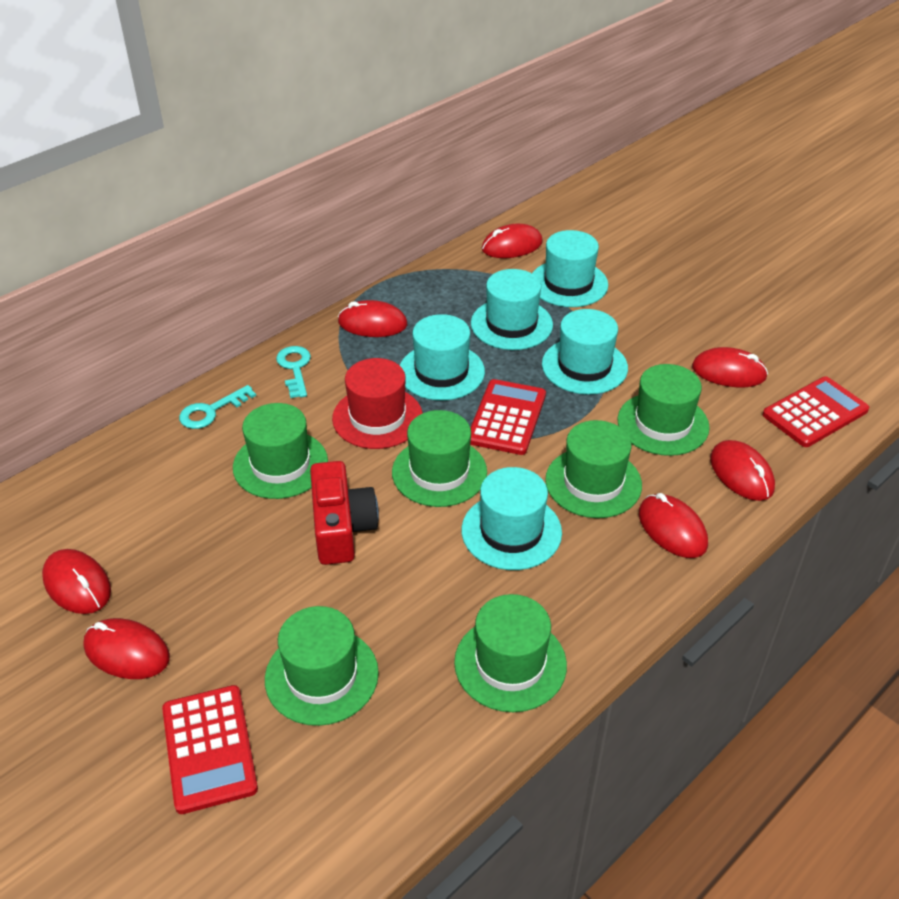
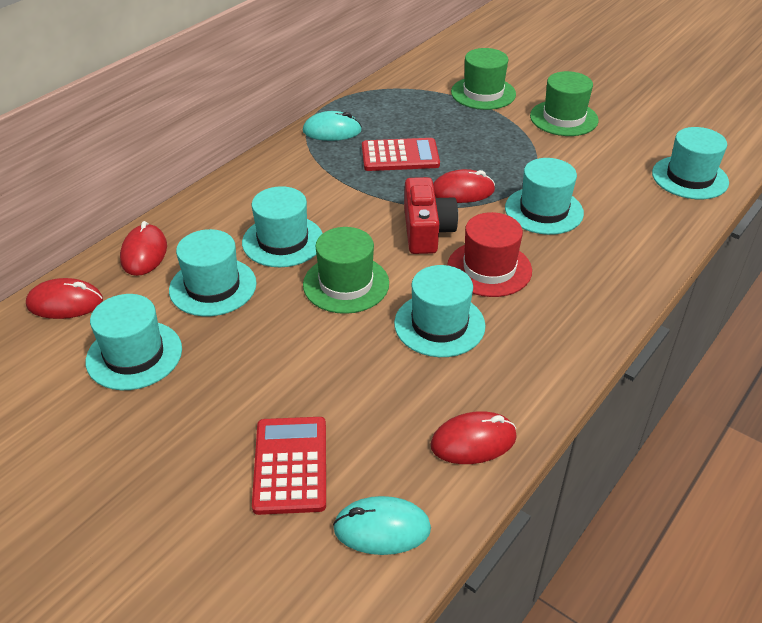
green hat: [233,403,328,499] [265,606,379,726] [392,410,487,507] [454,594,567,712] [545,420,642,518] [617,364,710,456] = 6 -> [303,227,389,314] [451,48,516,110] [530,71,599,136] = 3
red calculator: [162,685,258,814] [470,379,546,455] [762,376,869,447] = 3 -> [252,417,326,515] [362,138,440,171] = 2
red mouse: [42,549,111,614] [83,618,170,679] [338,300,407,337] [482,224,543,258] [639,493,708,558] [692,347,768,387] [710,440,775,501] = 7 -> [26,278,103,319] [120,221,167,276] [430,411,517,464] [433,169,495,203] = 4
turquoise hat: [400,314,485,401] [461,467,562,570] [471,269,553,350] [532,230,608,307] [542,309,628,395] = 5 -> [86,294,182,390] [169,229,257,316] [242,186,323,267] [394,265,486,357] [505,158,584,235] [652,127,729,199] = 6
turquoise key: [179,385,256,429] [276,346,311,398] = 2 -> none = 0
turquoise mouse: none = 0 -> [303,111,362,141] [333,496,431,555] = 2

